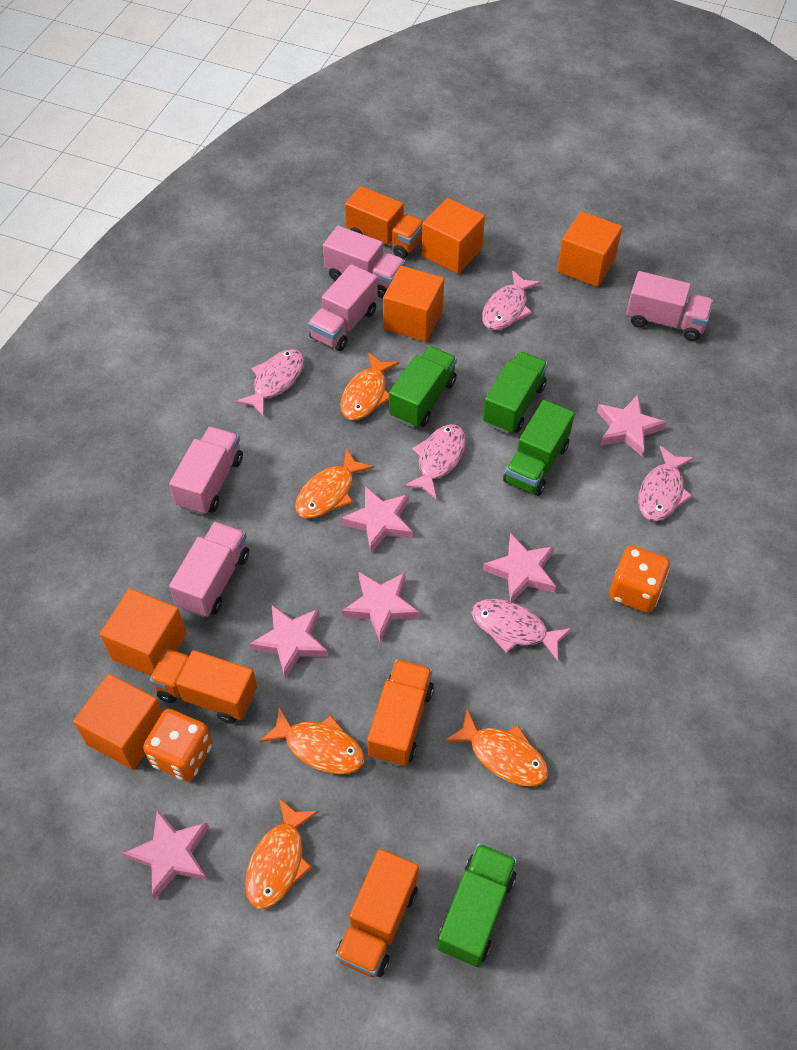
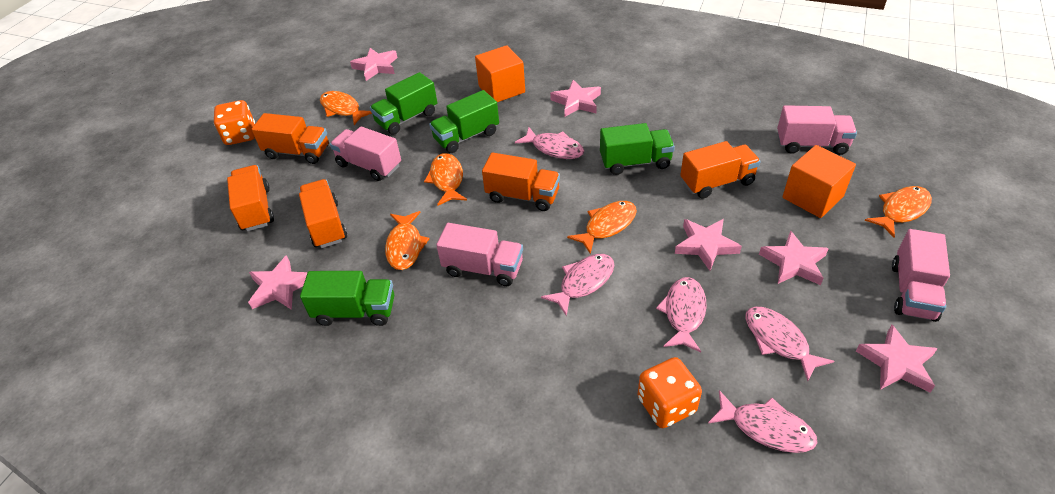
orange cube: [73,674,162,770] [100,588,187,676] [383,266,444,342] [422,198,485,274] [557,211,622,287] = 5 -> [475,45,525,102] [782,145,856,218] = 2
orange truck: [150,648,257,724] [336,849,419,977] [345,186,424,259] [367,659,434,766] = 4 -> [227,165,274,231] [252,113,329,164] [299,179,347,248] [482,152,560,211] [680,141,761,199] = 5
pink truck: [169,426,243,515] [169,522,249,617] [308,264,378,351] [323,226,406,298] [626,271,714,341] = 5 -> [330,126,401,181] [436,223,523,286] [777,105,857,155] [892,229,950,322] = 4

